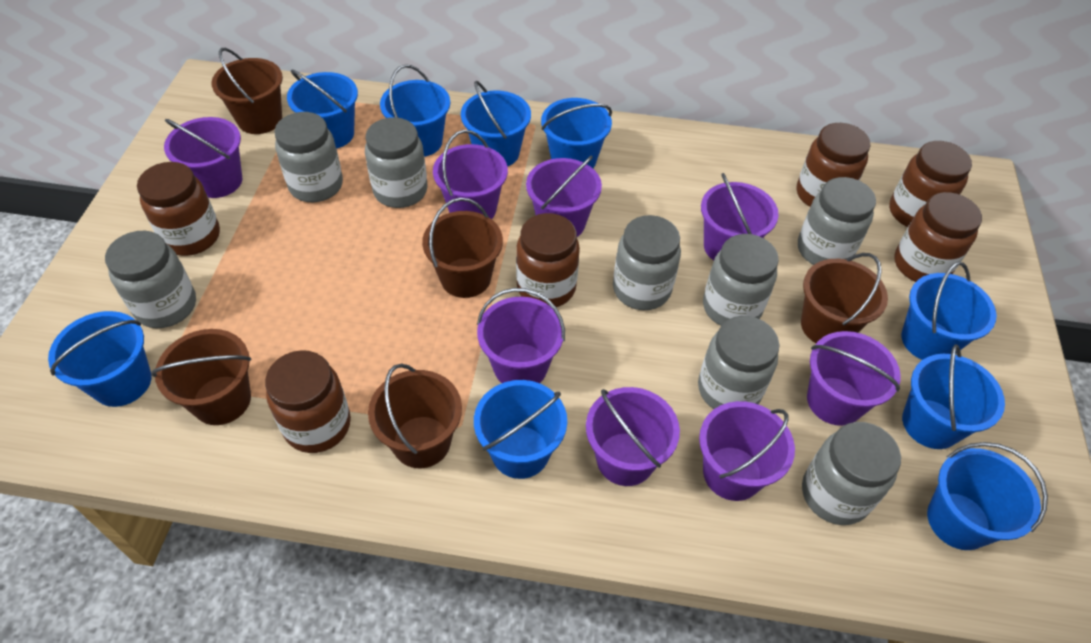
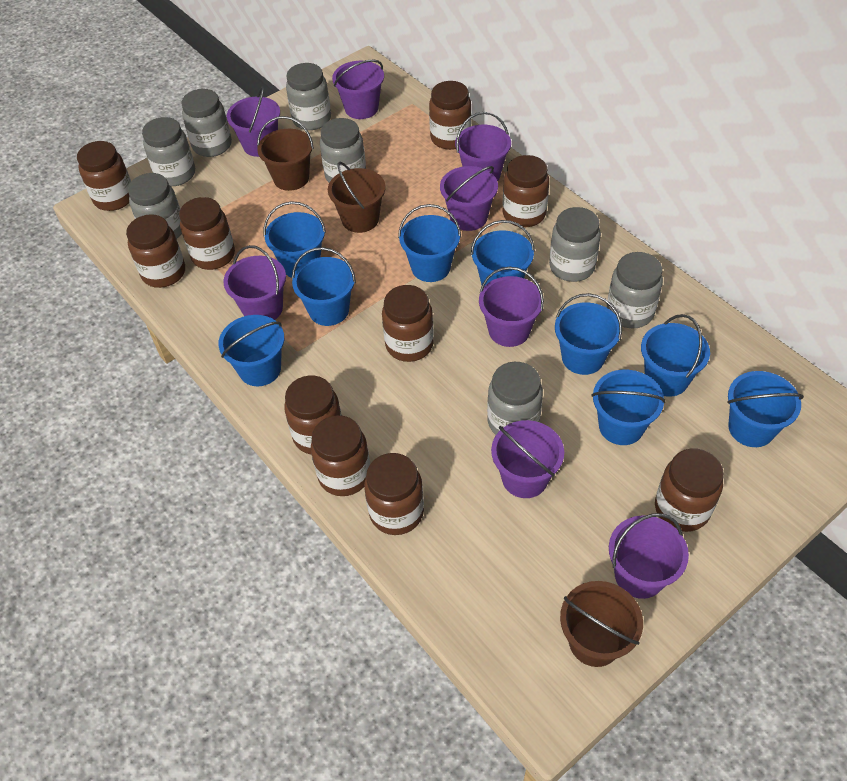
brown bucket: [151,329,251,425] [212,48,283,134] [368,364,462,468] [422,198,503,298] [801,253,888,343] = 5 -> [257,116,314,191] [328,162,386,233] [560,581,643,667] = 3
brown jar: [137,162,220,256] [265,350,351,453] [516,213,580,307] [797,123,871,207] [889,141,972,227] [894,192,982,282] = 6 -> [77,141,131,211] [126,214,185,288] [179,197,235,270] [284,376,342,455] [311,415,370,496] [364,453,424,535] [382,285,434,362] [429,81,471,150] [503,155,549,227] [655,449,724,532] = 10

